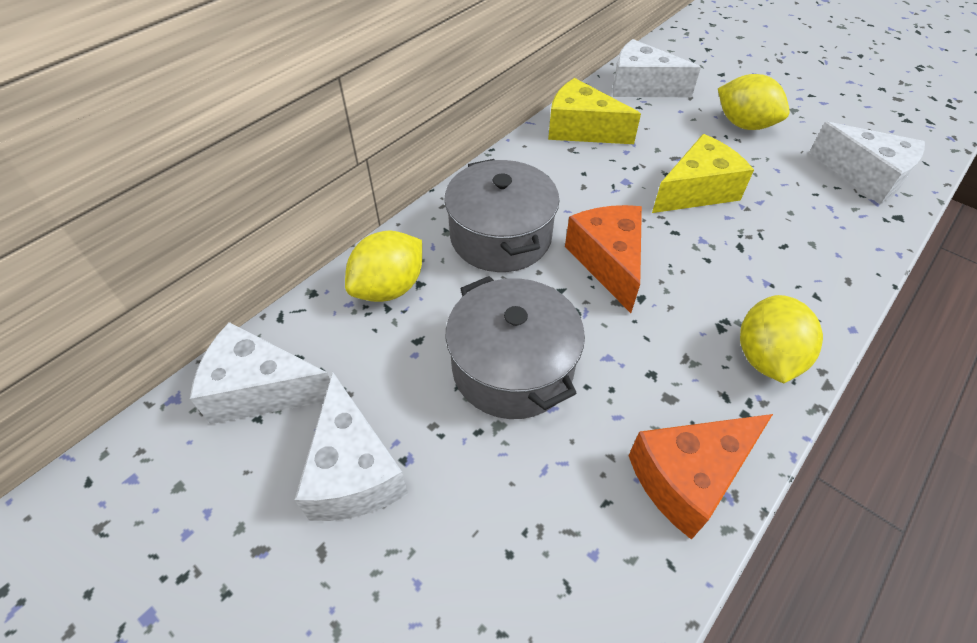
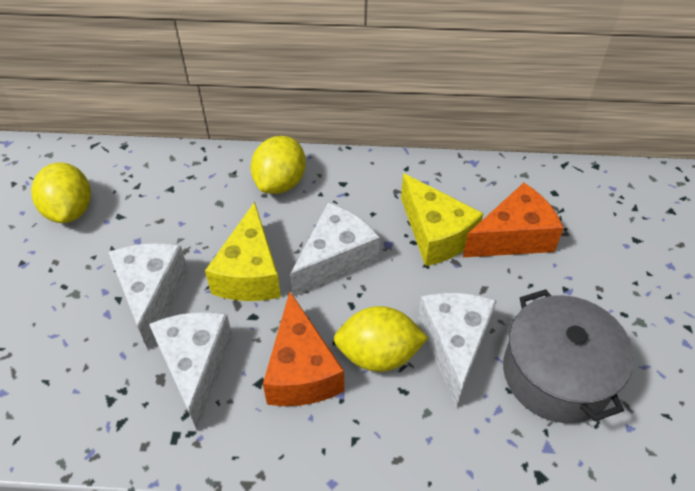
grey pot: [444,159,559,272] [446,276,585,419] = 2 -> [503,289,634,423] = 1

